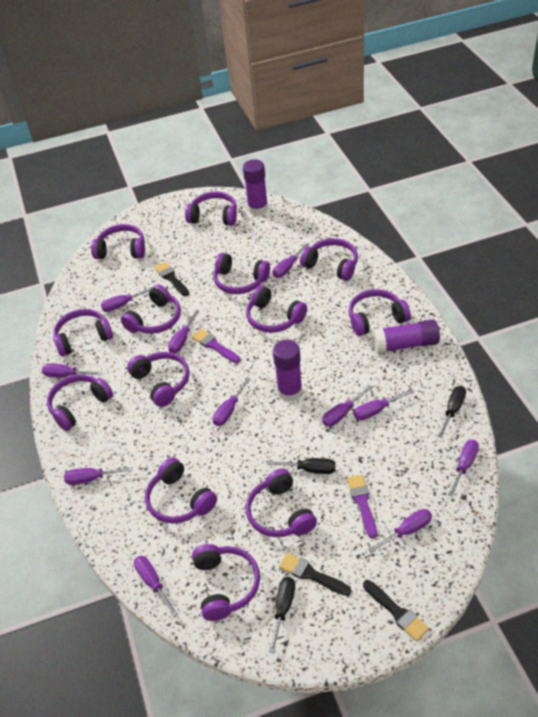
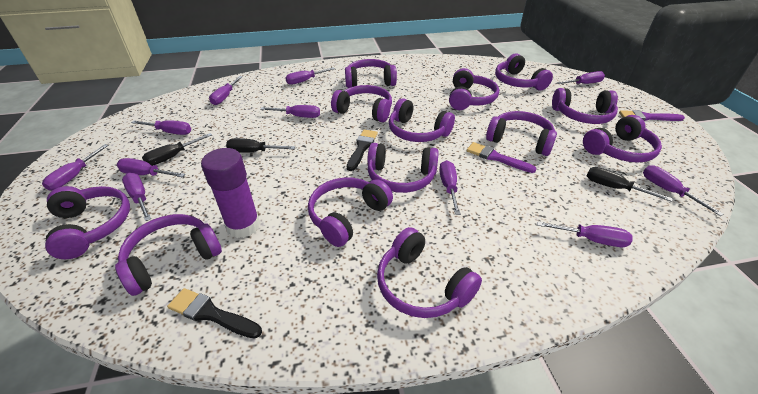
black brush: [154,262,189,296] [279,553,351,596] [363,580,429,641] = 3 -> [167,288,262,339] [347,129,378,171] = 2
purple glue stick: [243,159,268,215] [273,339,302,402] [372,320,440,353] = 3 -> [201,148,260,238] = 1

